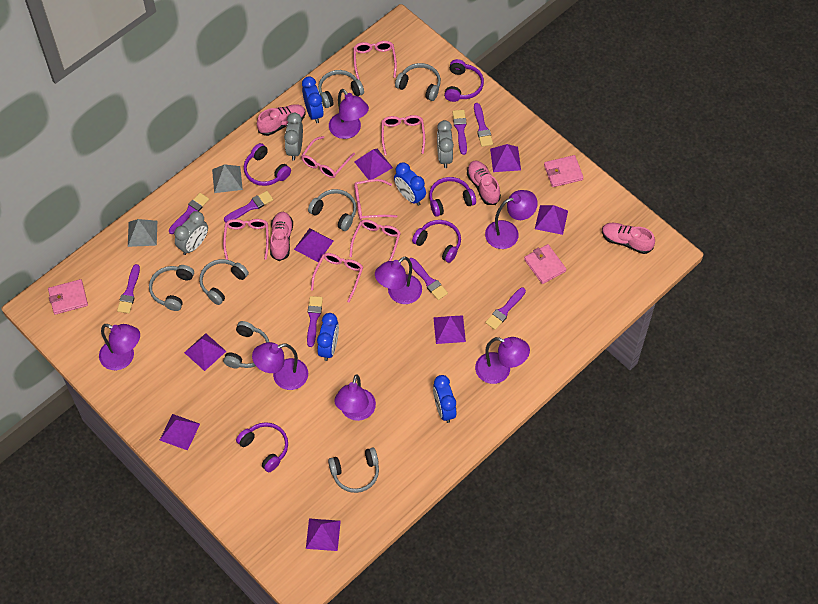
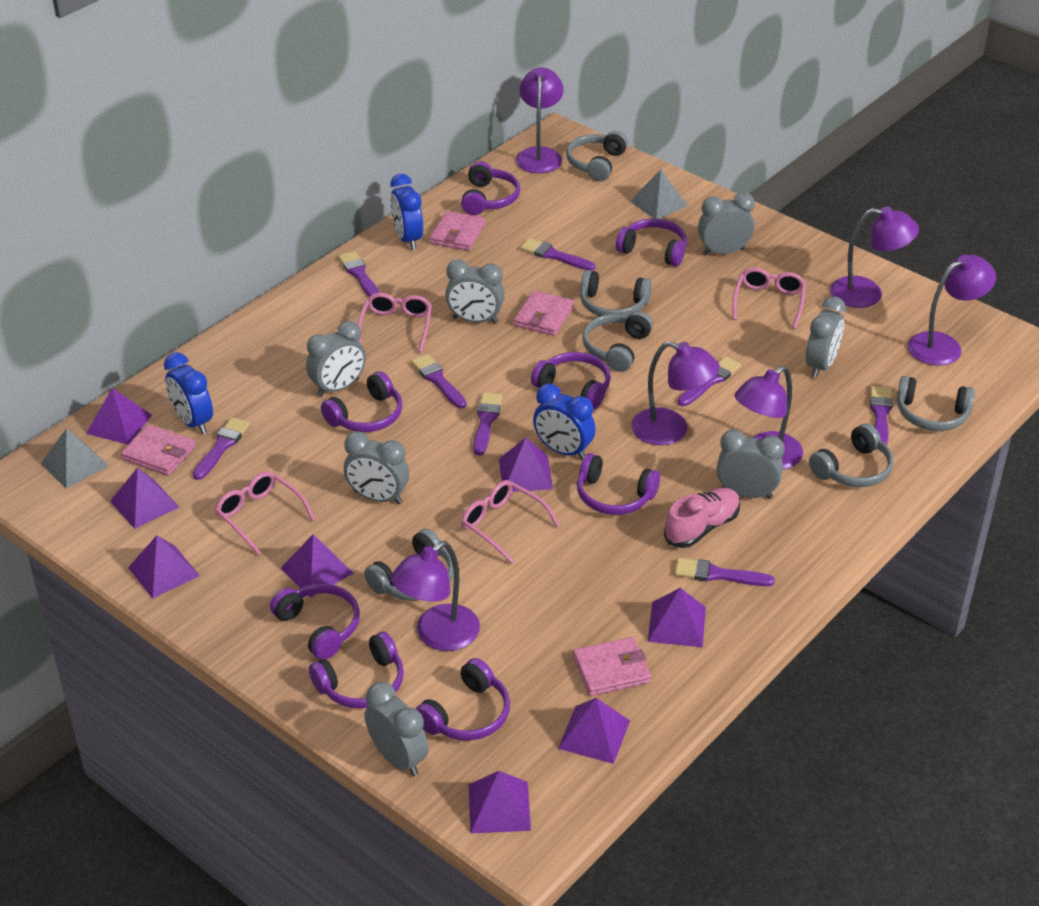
blue clock: [302,76,324,123] [317,313,339,361] [394,162,426,206] [433,375,457,423] = 4 -> [164,352,213,434] [390,174,423,250] [533,384,596,460] = 3
grey clock: [174,211,208,255] [284,113,303,160] [437,120,454,168] = 3 -> [306,321,366,397] [344,431,409,504] [365,682,429,776] [445,259,505,324] [698,192,755,255] [716,429,785,499] [806,296,846,378] = 7
grey headphones: [149,265,194,311] [199,259,249,305] [223,321,269,368] [308,189,357,231] [318,70,364,108] [328,448,379,493] [395,63,441,101] = 7 -> [364,529,454,601] [566,131,628,181] [580,270,652,316] [582,311,653,372] [809,423,894,487] [896,376,975,431] = 6
pink glasses: [223,219,269,260] [301,136,355,178] [311,253,363,302] [349,219,401,261] [353,41,397,80] [354,179,398,220] [381,115,425,156] = 7 -> [215,471,315,555] [358,293,432,352] [461,480,560,564] [732,267,806,329] = 4
pink shoe: [257,104,306,136] [270,212,293,261] [467,160,501,205] [602,223,655,254] = 4 -> [664,488,740,548] = 1
pink wallet: [48,279,88,315] [524,244,566,284] [544,155,584,187] = 3 -> [121,425,196,476] [430,211,485,251] [514,291,574,336] [573,637,651,696] = 4
purple headphones: [236,422,288,472] [244,143,291,186] [412,220,461,263] [429,177,476,217] [444,59,484,102] = 5 -> [270,583,360,660] [309,631,404,709] [321,371,402,432] [416,658,510,741] [461,161,520,215] [531,352,611,410] [577,453,660,515] [616,218,687,266] = 8
purple lamp: [99,324,140,370] [252,342,308,390] [329,89,369,139] [334,374,376,421] [375,257,422,304] [475,337,530,384] [485,190,538,249] = 7 -> [390,541,480,651] [516,67,564,173] [631,341,720,445] [734,366,803,470] [830,206,919,308] [908,254,996,366] = 6

